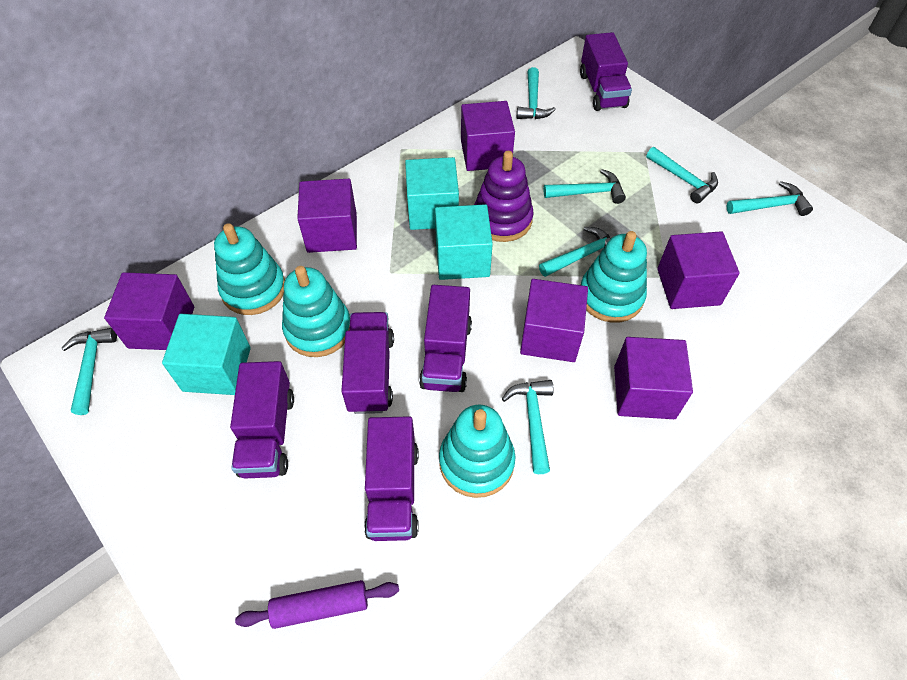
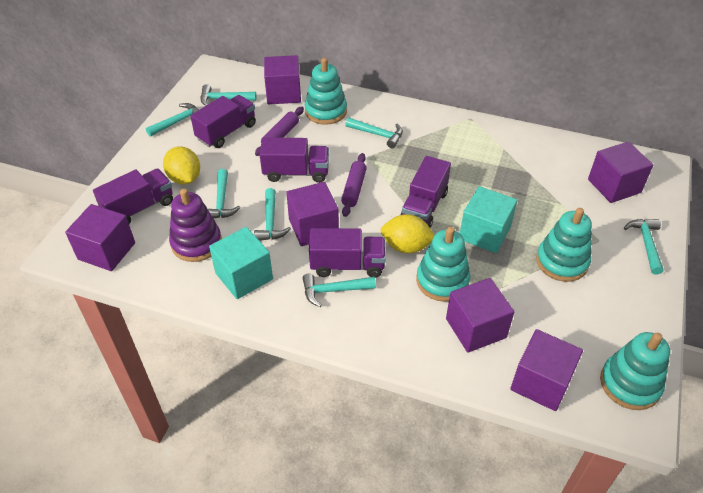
purple rolling pin: [235,580,399,629] = 1 -> [255,107,304,156] [341,153,367,217] = 2
turquoise cube: [162,314,251,395] [405,157,459,230] [435,204,493,280] = 3 -> [209,227,273,299] [460,186,517,253] = 2
yellow lemon: none = 0 -> [163,146,200,184] [381,214,435,253] = 2

